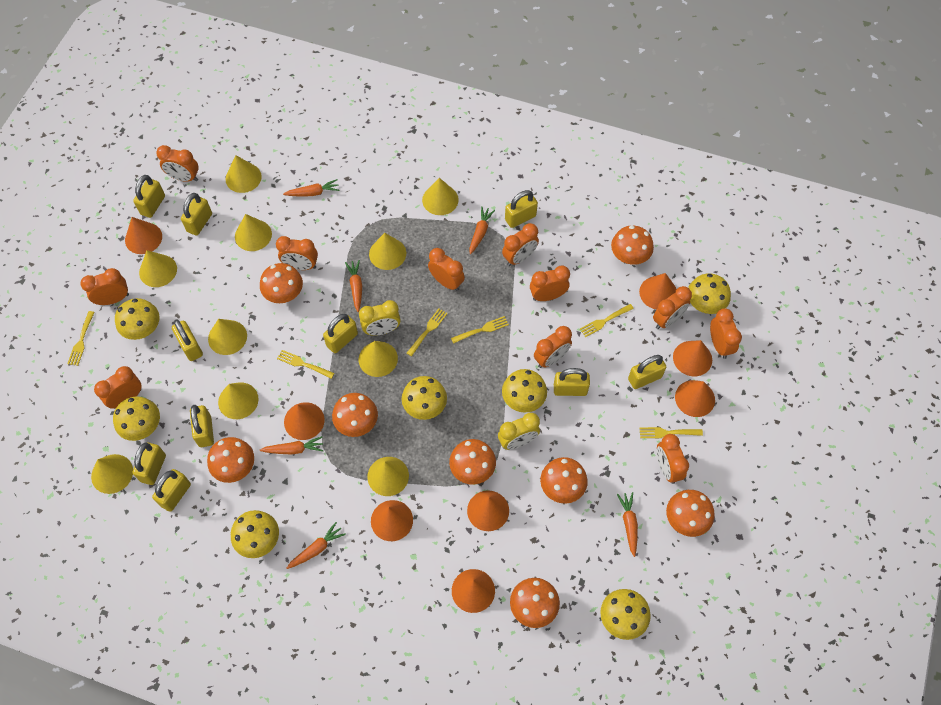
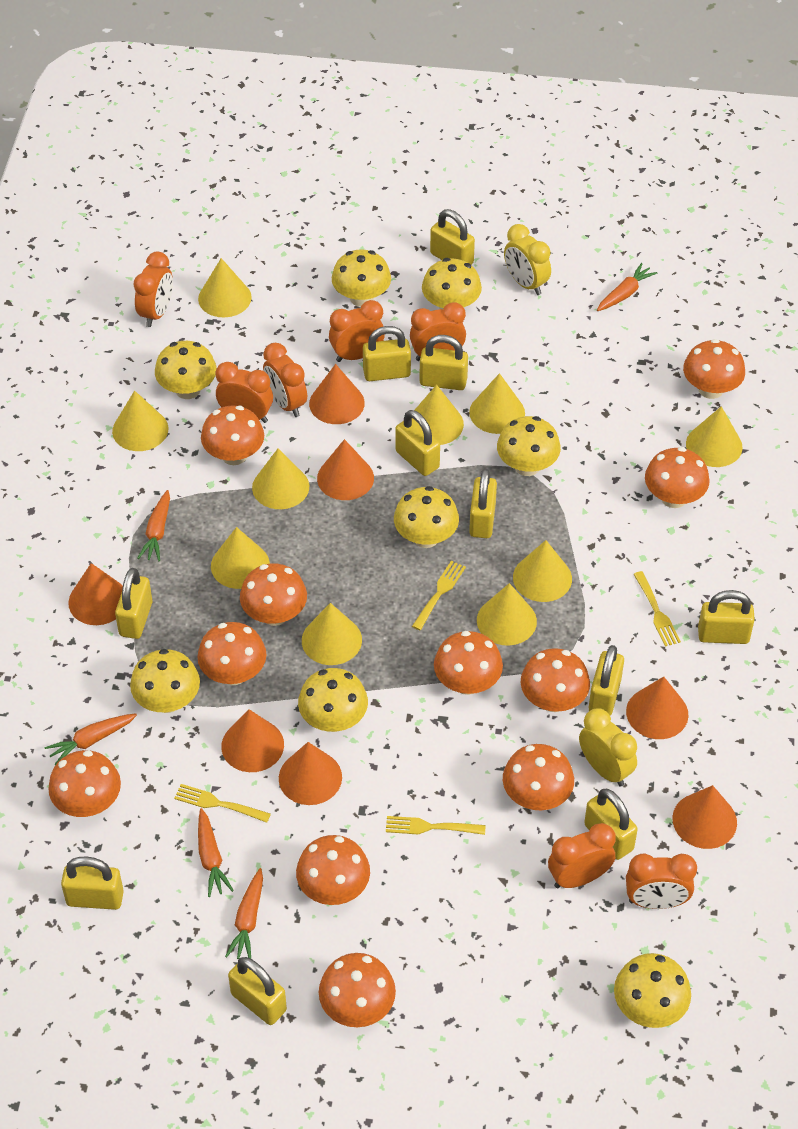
orange carrot: [260,436,324,455] [283,179,340,197] [287,522,346,569] [345,260,362,312] [469,206,495,254] [617,492,638,557] = 6 -> [44,713,137,765] [137,490,170,561] [198,808,234,897] [225,868,263,959] [597,263,657,311] = 5
orange clock: [80,268,129,305] [94,366,142,409] [156,145,199,182] [276,236,318,270] [428,248,465,291] [502,223,539,266] [530,266,570,301] [534,326,572,368] [653,286,692,329] [657,434,689,484] [710,308,742,359] = 11 -> [134,252,173,327] [216,362,273,423] [263,343,307,417] [329,300,385,362] [410,302,466,361] [548,823,616,888] [626,853,697,909] = 7
orange cone: [125,217,162,254] [284,402,325,440] [371,500,413,541] [452,569,495,613] [467,490,509,531] [639,273,676,309] [673,340,712,376] [675,380,715,417] = 8 -> [68,563,123,625] [221,709,284,772] [279,742,342,805] [309,364,365,424] [317,439,374,500] [626,676,689,739] [672,785,737,849] = 7
orange mushroom: [207,437,254,483] [260,263,303,303] [332,393,378,437] [449,439,496,485] [510,578,560,628] [540,457,588,504] [611,225,654,265] [666,490,714,537] = 8 -> [48,750,121,817] [197,622,266,685] [201,406,264,465] [240,563,307,626] [296,835,370,905] [319,953,396,1027] [434,631,503,695] [503,744,574,810] [521,648,590,712] [645,447,710,508] [683,339,745,399] = 11
yellow fork: [67,311,95,366] [277,350,335,379] [407,308,448,356] [451,316,509,344] [580,304,634,337] [639,427,703,438] = 6 -> [174,784,271,823] [386,816,486,835] [412,561,466,630] [634,571,681,647] = 4
yellow mushroom: [113,396,160,441] [115,298,159,340] [231,510,279,558] [402,376,447,420] [502,369,547,413] [600,589,651,640] [688,273,731,314] = 7 -> [130,649,200,713] [155,341,217,399] [298,668,368,732] [332,249,391,307] [394,486,459,548] [422,258,482,309] [497,416,561,476] [614,953,691,1028] = 8
yellow padlock: [133,175,165,218] [133,442,166,485] [152,469,191,512] [172,320,203,361] [181,193,212,236] [190,405,214,447] [323,314,358,353] [505,190,538,228] [554,368,590,396] [628,355,666,389] = 10 -> [61,857,124,910] [115,568,152,639] [228,957,287,1025] [363,326,411,381] [395,410,440,476] [419,335,468,390] [430,209,475,265] [469,469,497,538] [584,789,638,860] [589,645,624,716] [698,590,755,644] = 11

